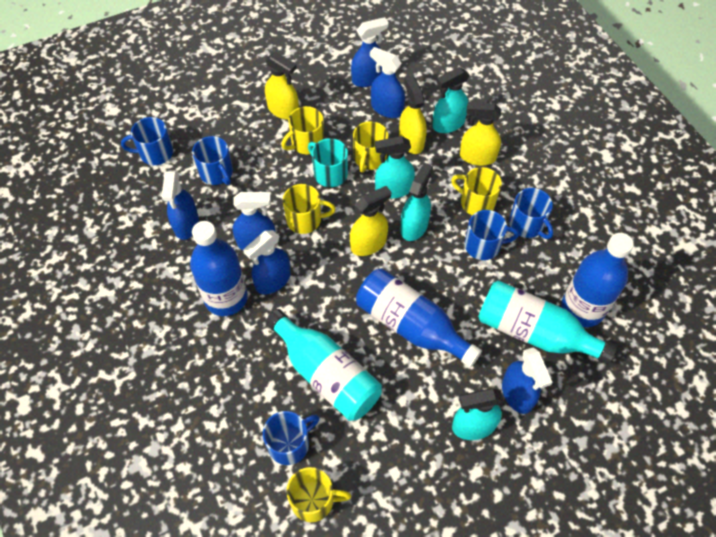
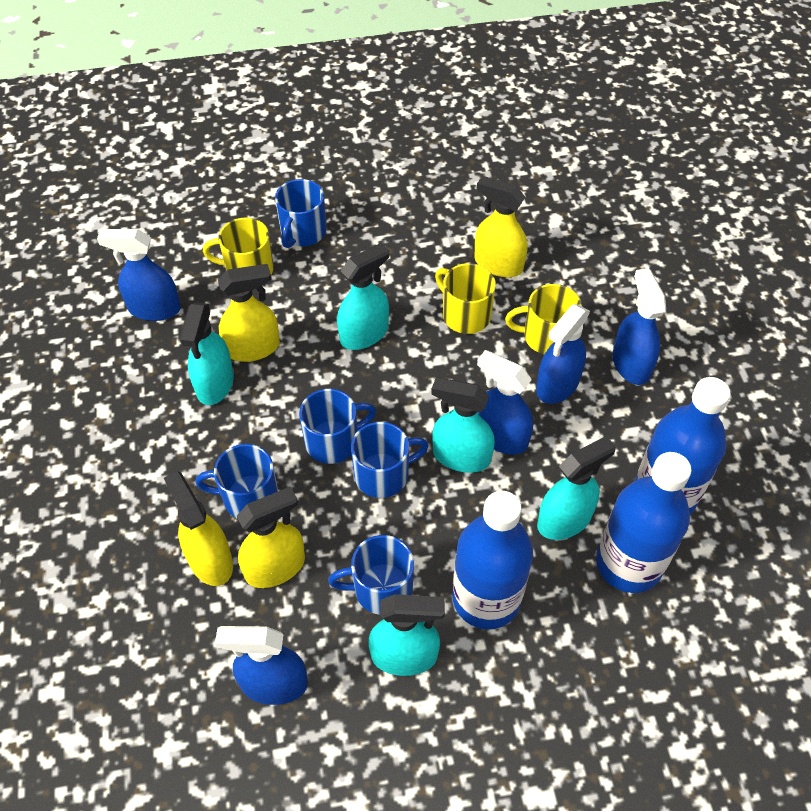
blue spray bottle: [161,170,199,240] [233,192,276,250] [243,230,291,295] [351,17,389,87] [370,47,405,118] [502,347,553,414] = 6 -> [97,229,181,321] [215,626,308,705] [477,350,533,454] [536,304,590,404] [612,268,666,385] = 5
turquoise bottle: [265,309,382,421] [478,281,617,364] = 2 -> none = 0
turquoise mug: [308,138,348,187] = 1 -> none = 0
turquoise spray bottle: [375,136,415,199] [400,163,433,241] [433,67,469,133] [452,388,504,440] = 4 -> [180,303,234,405] [337,243,389,350] [368,594,445,676] [431,377,495,473] [537,436,616,540] = 5
yellow mug: [281,106,324,154] [283,184,336,234] [286,467,351,522] [353,121,388,173] [451,167,502,215] = 5 -> [203,217,274,274] [435,263,496,334] [505,284,582,354] = 3

